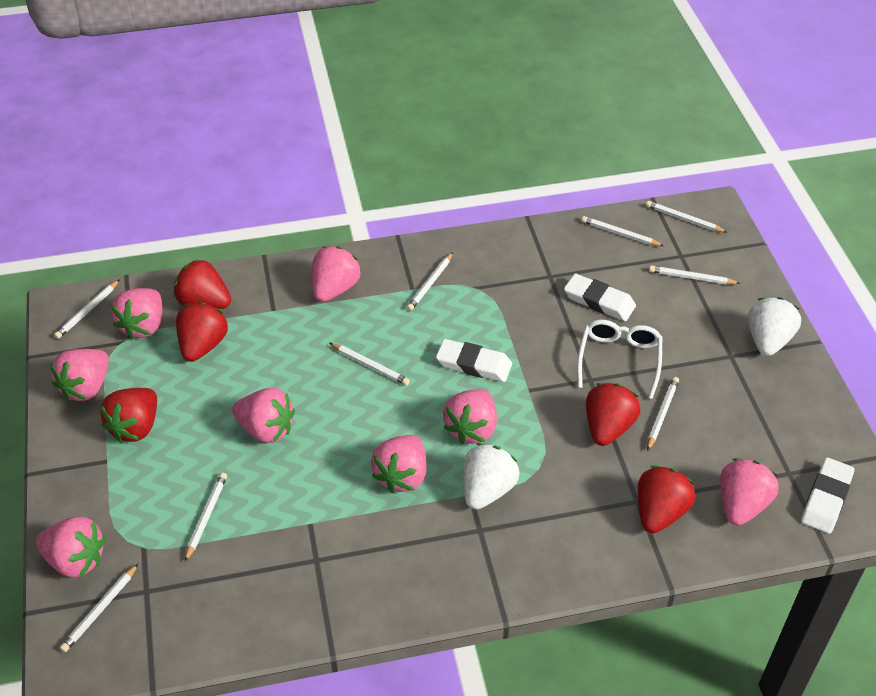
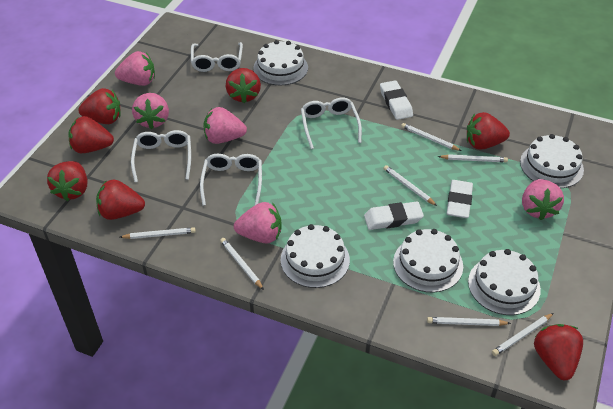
pink strawberry: [36,516,105,578] [50,349,109,401] [111,288,163,340] [232,388,295,443] [312,246,361,302] [371,435,427,493] [443,389,497,445] [720,458,779,526] = 8 -> [115,51,155,86] [132,93,169,129] [203,107,247,144] [234,202,282,243] [522,179,564,220] = 5
red strawberry: [100,388,157,443] [173,259,231,309] [176,302,228,362] [586,383,641,446] [638,466,695,533] = 5 -> [47,161,87,201] [68,116,114,153] [78,88,121,124] [96,180,145,220] [226,68,261,103] [467,112,510,150] [534,324,583,380] = 7
white cake: none = 0 -> [253,40,308,85] [280,224,350,288] [393,229,463,292] [468,249,541,315] [520,134,584,188] = 5
white glasses: [577,320,662,399] = 1 -> [131,130,191,182] [191,42,243,72] [200,154,262,206] [301,98,362,149] = 4
white pencil: [54,279,120,339] [60,564,138,652] [185,473,227,562] [330,343,410,386] [406,252,453,311] [582,216,664,246] [646,201,728,233] [647,377,679,451] [649,265,740,284] = 9 -> [120,227,196,239] [220,238,264,290] [384,165,437,206] [401,123,462,151] [427,317,511,326] [438,154,508,162] [492,313,554,356] = 7
white strawberry: [464,443,519,510] [748,297,801,356] = 2 -> none = 0

